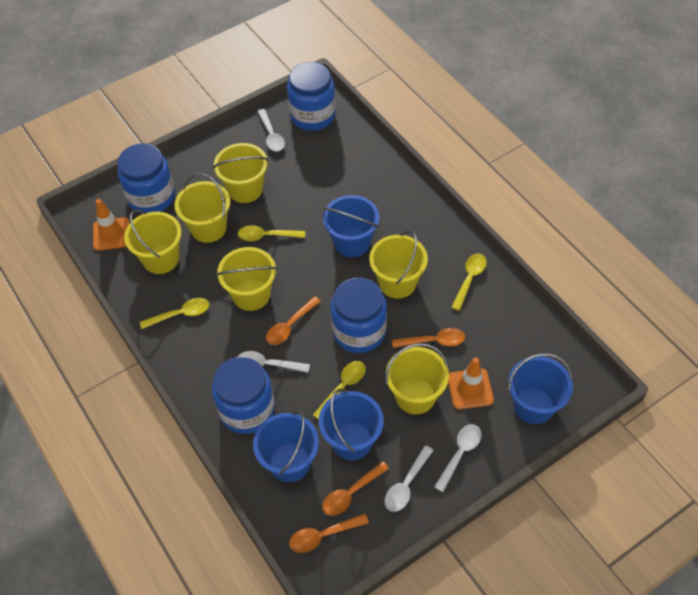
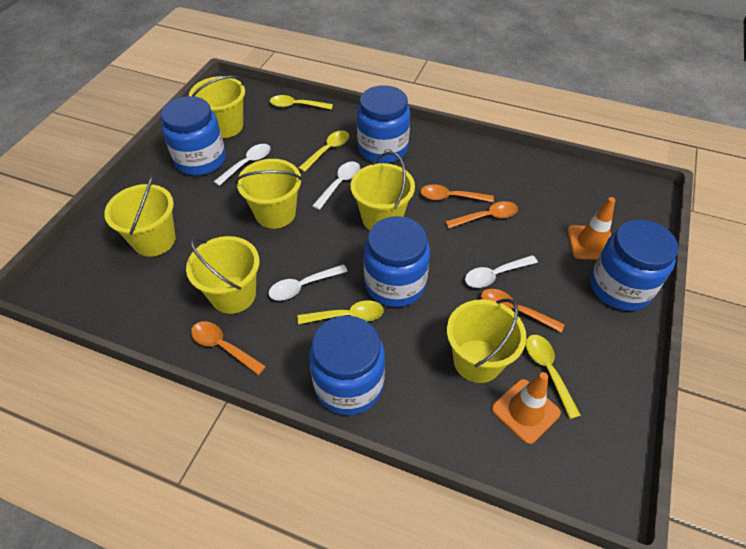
blue bucket: [253,411,319,482] [319,389,384,460] [323,195,380,257] [508,353,573,424] = 4 -> none = 0
blue jar: [118,143,175,214] [212,357,275,434] [287,62,336,131] [331,278,387,353] = 4 -> [161,96,226,176] [309,316,385,415] [357,85,410,163] [364,216,430,307] [590,220,679,311] = 5

